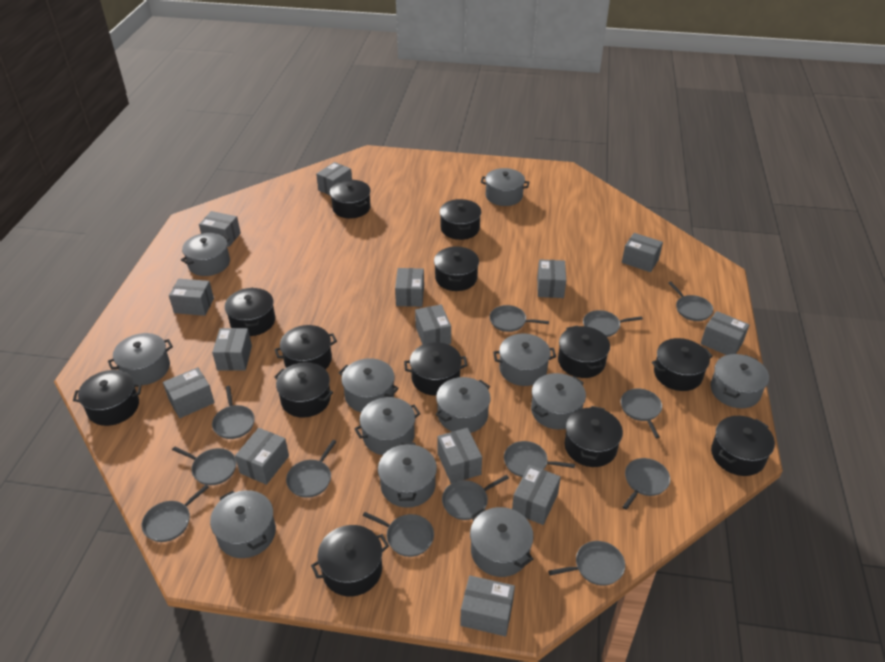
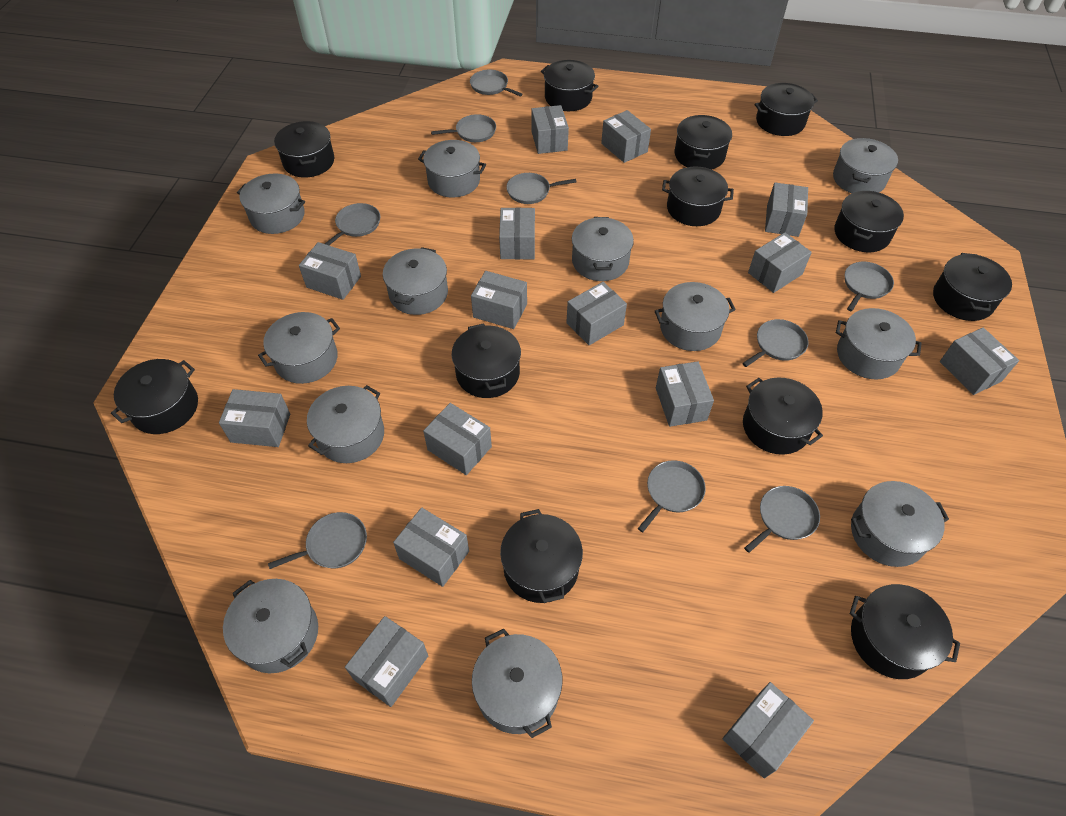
black pot: [73,370,142,426] [225,287,275,336] [274,325,337,369] [274,362,333,418] [311,525,389,596] [330,180,371,219] [404,342,467,396] [434,247,479,291] [439,199,481,240] [558,326,610,378] [564,406,623,467] [652,338,713,391] [711,416,775,476] = 13 -> [111,359,198,434] [274,121,334,178] [452,323,521,398] [500,509,583,603] [541,60,598,111] [662,166,734,226] [675,115,732,169] [743,378,823,455] [754,83,818,136] [835,191,904,252] [850,584,960,679] [933,253,1012,321] = 12
grey box: [163,367,215,418] [169,279,214,316] [199,211,241,247] [212,328,252,371] [235,428,289,485] [316,162,352,195] [395,268,424,307] [415,304,451,345] [438,428,482,484] [460,576,515,636] [512,465,561,525] [537,259,566,298] [622,233,663,272] [701,311,750,355] = 14 -> [219,389,290,447] [299,242,361,300] [345,616,428,707] [393,507,469,587] [423,403,492,475] [471,271,527,329] [499,208,535,260] [531,105,569,154] [566,282,627,345] [601,110,651,163] [656,361,714,427] [723,682,814,778] [748,233,812,293] [765,183,808,237] [940,328,1019,395] = 15
grey pan: [142,485,209,542] [172,446,236,485] [212,386,255,439] [286,440,337,498] [363,512,434,557] [442,475,509,520] [490,305,549,332] [504,441,575,477] [548,541,625,586] [583,310,643,337] [621,388,662,438] [623,458,670,510] [668,281,713,321] = 13 -> [268,512,367,569] [325,203,380,245] [431,114,496,142] [470,70,523,96] [506,173,576,204] [638,460,706,532] [742,319,809,367] [744,486,820,553] [845,262,894,312] = 9

